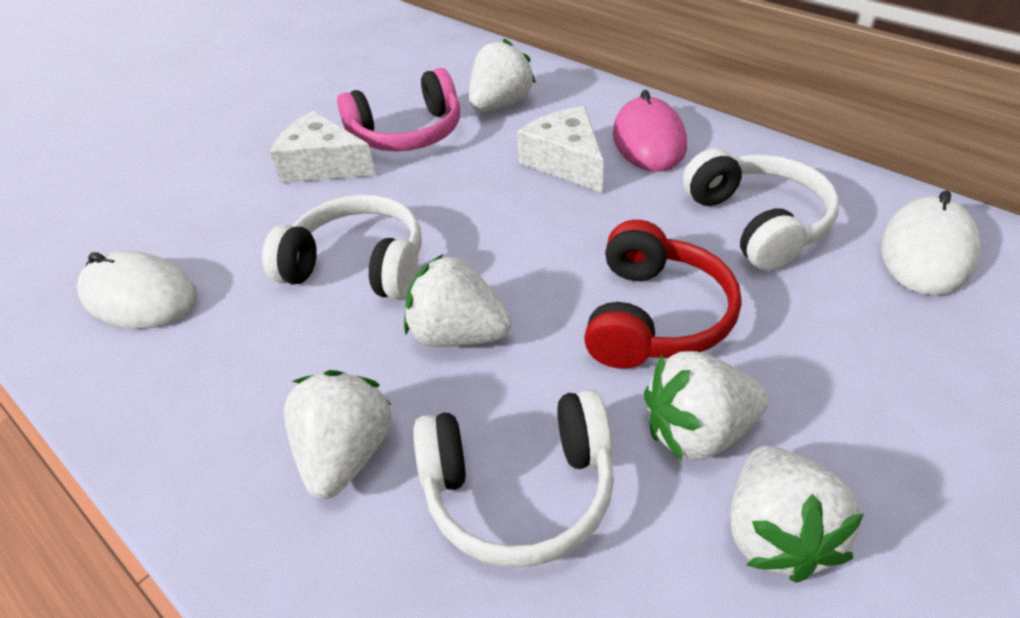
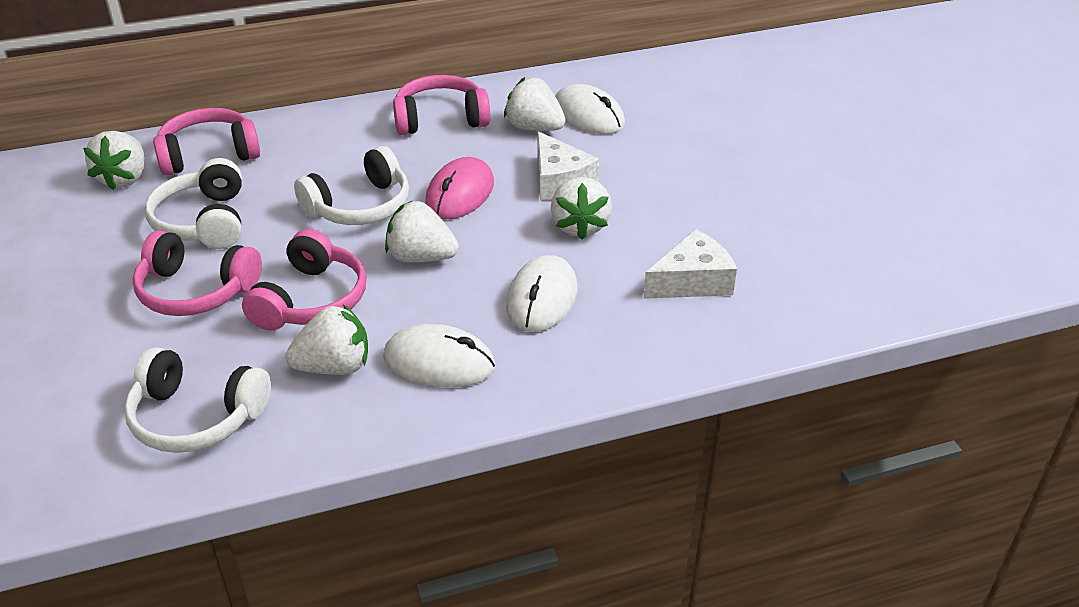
pink headphones: [337,68,460,151] = 1 -> [133,230,262,316] [153,108,260,175] [242,229,366,331] [393,75,490,135] = 4
red headphones: [584,220,741,369] = 1 -> none = 0
white mouse: [77,251,198,329] [881,190,981,295] = 2 -> [383,324,495,388] [506,255,578,332] [555,84,625,134] = 3

